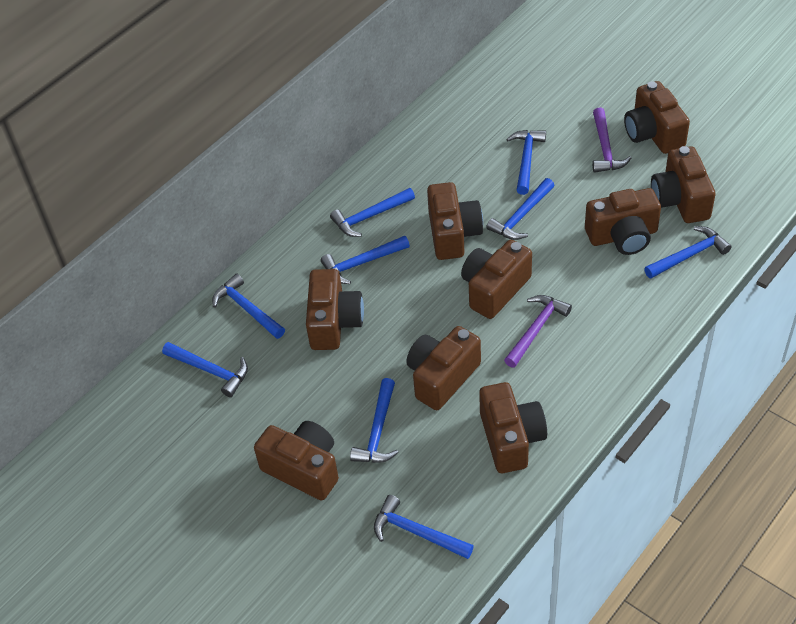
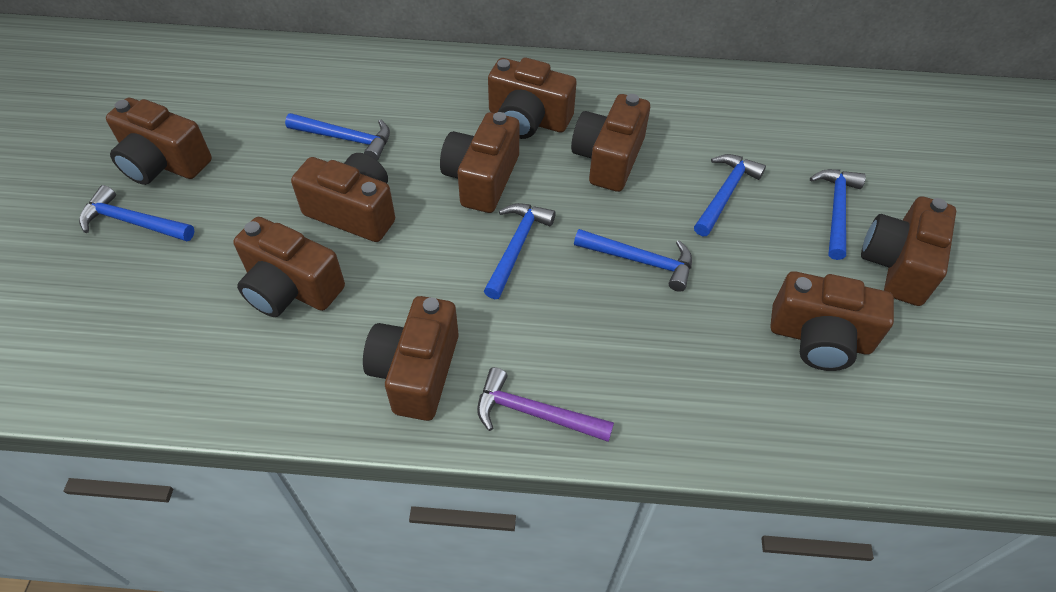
blue hammer: [162,342,248,397] [212,274,285,339] [321,236,410,284] [330,188,415,237] [350,378,399,463] [374,495,474,559] [486,178,555,240] [506,130,546,195] [644,226,732,278] = 9 -> [79,185,194,241] [285,113,390,161] [484,203,556,299] [574,229,692,292] [694,154,766,236] [810,169,866,260] = 6
purple hammer: [504,295,572,368] [592,108,632,173] = 2 -> [477,367,614,442] = 1

